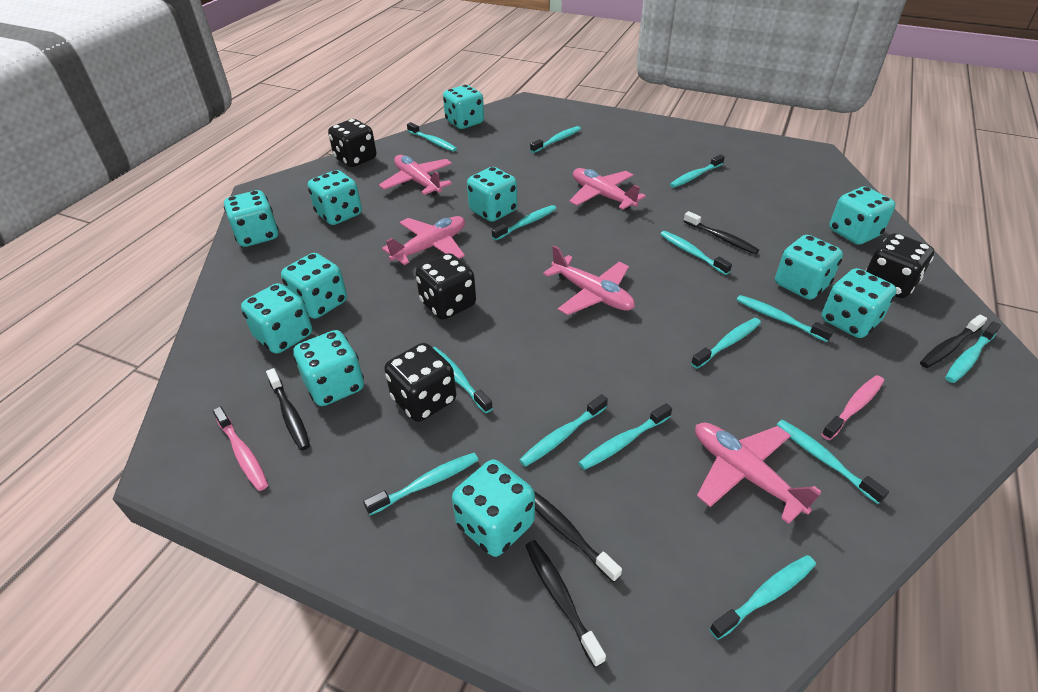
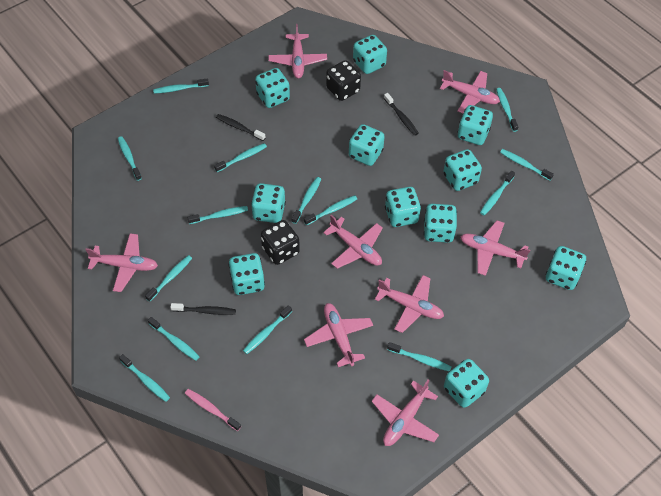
black dice: [328,119,376,167] [384,343,456,422] [415,253,476,320] [865,233,934,298] = 4 -> [261,220,300,265] [326,60,361,101] = 2
black toothbrush: [266,368,310,451] [525,540,606,667] [534,491,622,583] [684,211,759,254] [920,314,987,368] = 5 -> [170,303,236,315] [216,114,266,141] [384,93,419,136] = 3
pink plane: [379,155,452,196] [382,216,465,265] [543,246,635,315] [569,168,646,210] [695,422,821,524] = 5 -> [85,233,158,292] [269,24,327,78] [304,303,373,367] [323,215,383,269] [372,379,439,446] [375,275,444,333] [440,70,500,114] [460,221,530,276] = 8
pink toothbrush: [212,406,268,491] [821,375,884,440] = 2 -> [185,389,241,431] = 1

